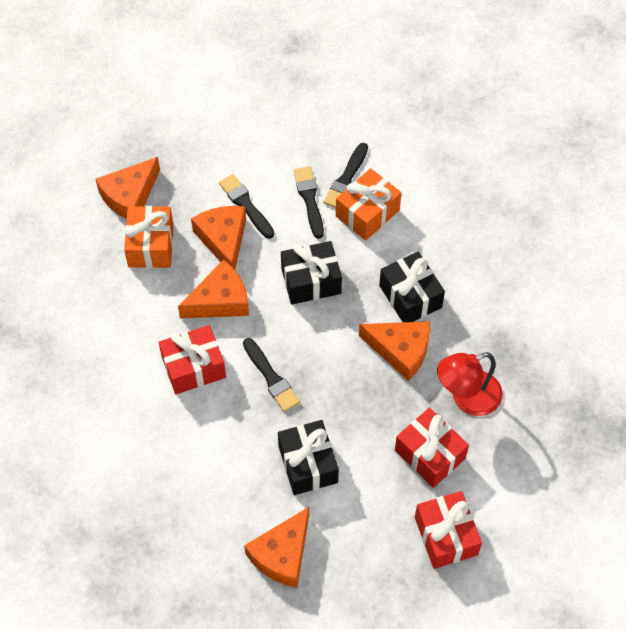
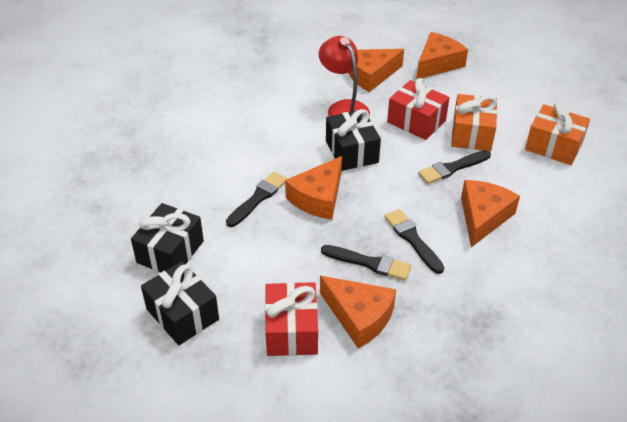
red gift: [159,325,226,394] [395,408,469,488] [415,491,482,569] = 3 -> [265,282,318,356] [387,78,450,140] = 2

